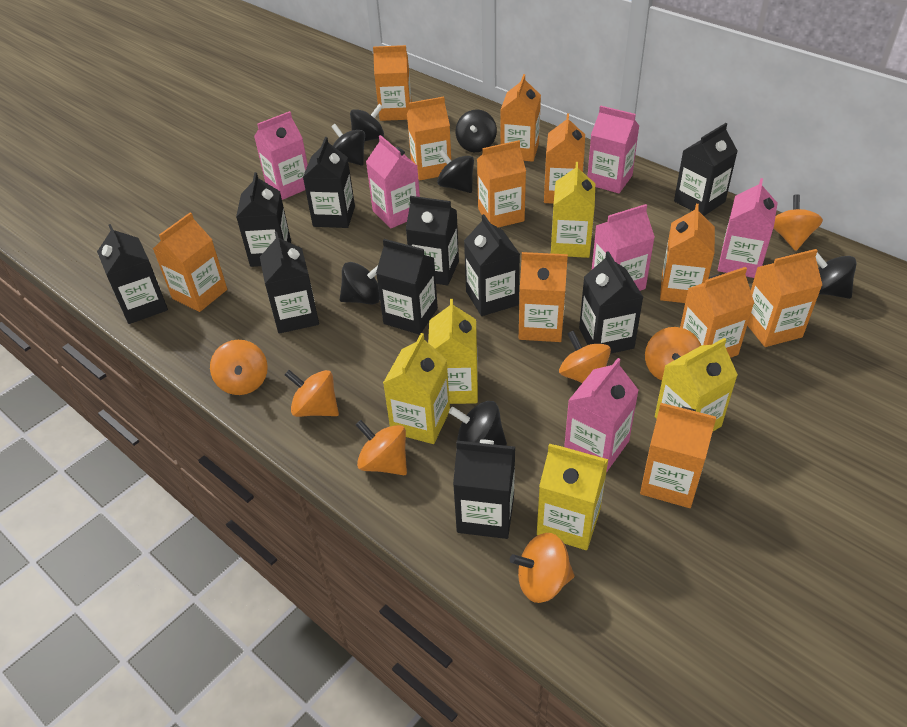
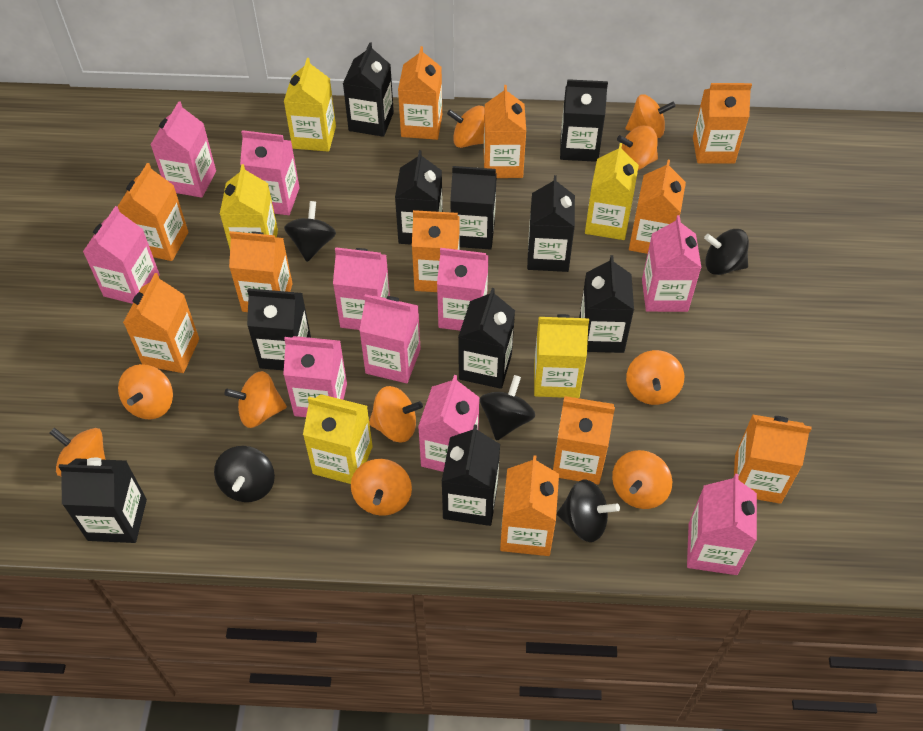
black spinning top: [331,124,365,166] [340,262,380,305] [350,104,384,141] [437,149,474,193] [449,401,507,446] [456,109,497,152] [816,252,857,299] = 7 -> [214,446,275,502] [284,201,336,262] [480,375,535,441] [557,480,620,542] [704,229,749,275] = 5
orange spinning top: [210,340,268,395] [285,370,339,417] [356,420,407,475] [510,533,575,603] [559,331,611,383] [645,327,701,381] [773,194,823,251] = 7 -> [50,428,106,476] [118,364,173,420] [224,371,287,428] [351,459,412,516] [369,386,423,442] [447,105,485,148] [612,450,672,509] [617,125,658,170] [626,94,676,138] [626,350,684,405] = 10
pink carton: [254,111,308,200] [366,135,420,228] [564,358,639,472] [588,106,639,193] [592,204,655,291] [718,178,778,278] = 6 -> [83,206,160,304] [151,101,216,198] [240,130,300,215] [283,336,347,417] [333,247,390,330] [359,294,421,383] [418,375,480,472] [437,248,489,331] [642,215,702,312] [687,474,757,575] = 10

